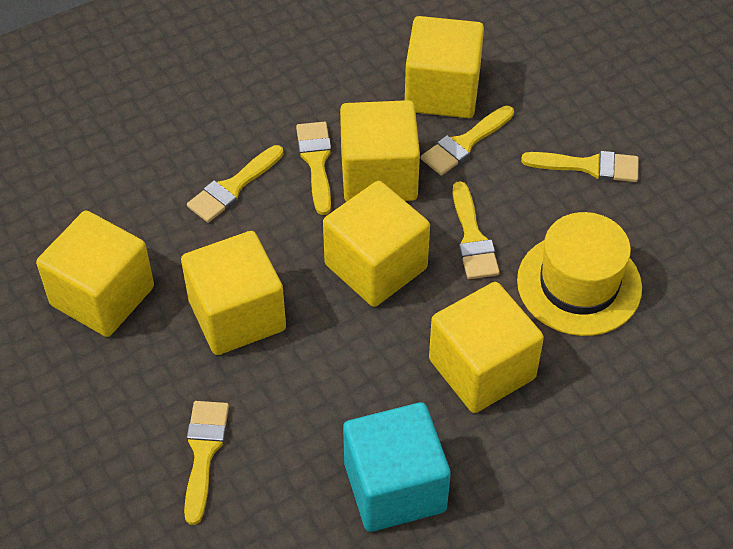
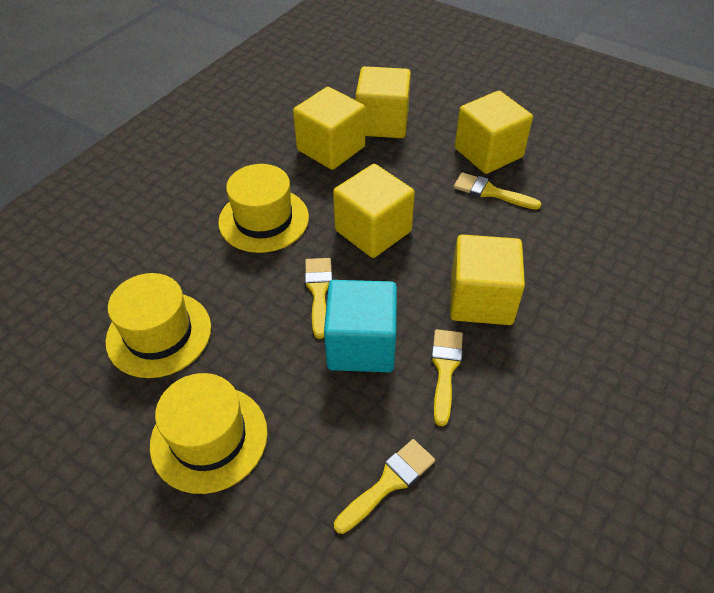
yellow brush: [184,401,229,525] [187,145,284,223] [296,122,331,215] [421,106,514,176] [453,181,500,279] [521,151,639,182] = 6 -> [305,258,332,339] [334,439,435,534] [431,329,463,426] [454,172,542,210] = 4
yellow cube: [36,210,154,337] [181,231,286,355] [323,181,430,307] [340,100,420,202] [405,16,484,118] [429,282,544,413] = 6 -> [293,87,365,170] [333,164,415,258] [356,66,411,138] [450,234,525,325] [455,91,533,174] = 5
yellow hat: [517,212,642,336] = 1 -> [105,273,211,378] [150,373,268,494] [218,164,309,253] = 3

